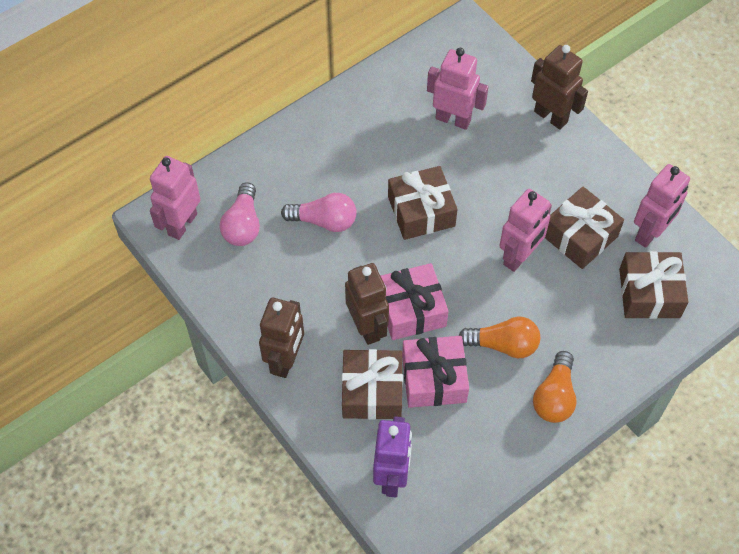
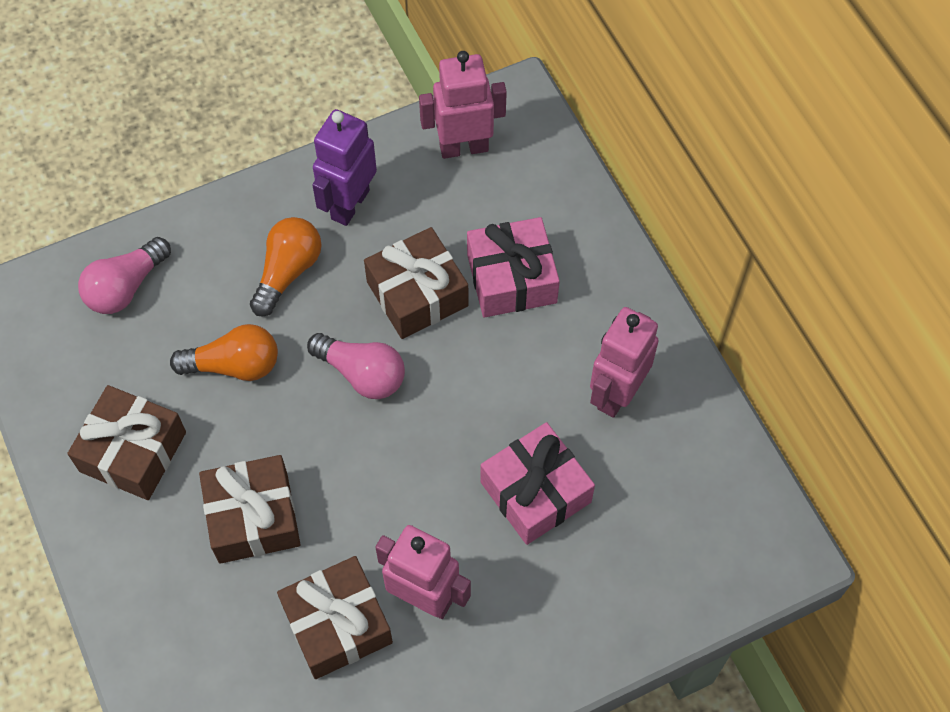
brown robot: [259,298,304,378] [345,263,389,345] [531,45,588,130] = 3 -> none = 0
pink robot: [150,156,201,240] [427,48,489,130] [499,189,552,272] [634,164,690,248] = 4 -> [375,525,471,619] [419,51,507,159] [590,307,659,418] = 3

